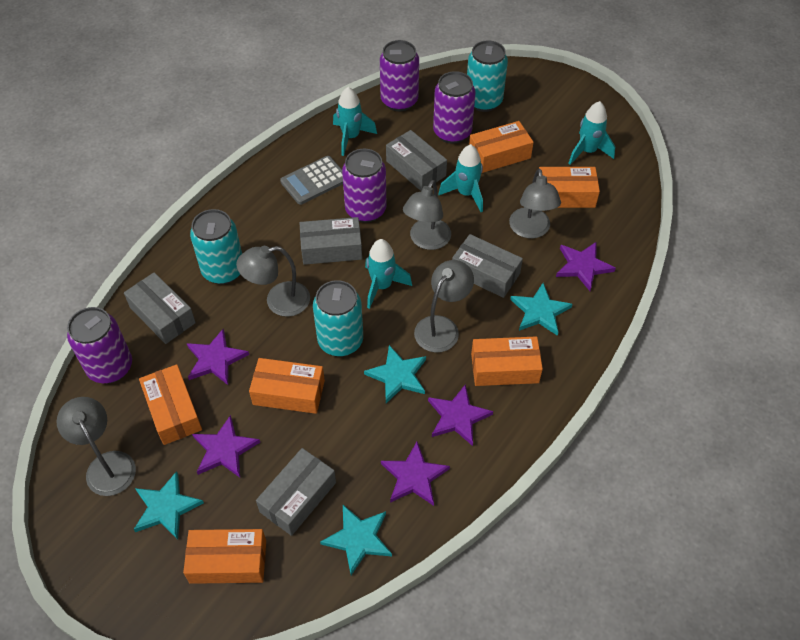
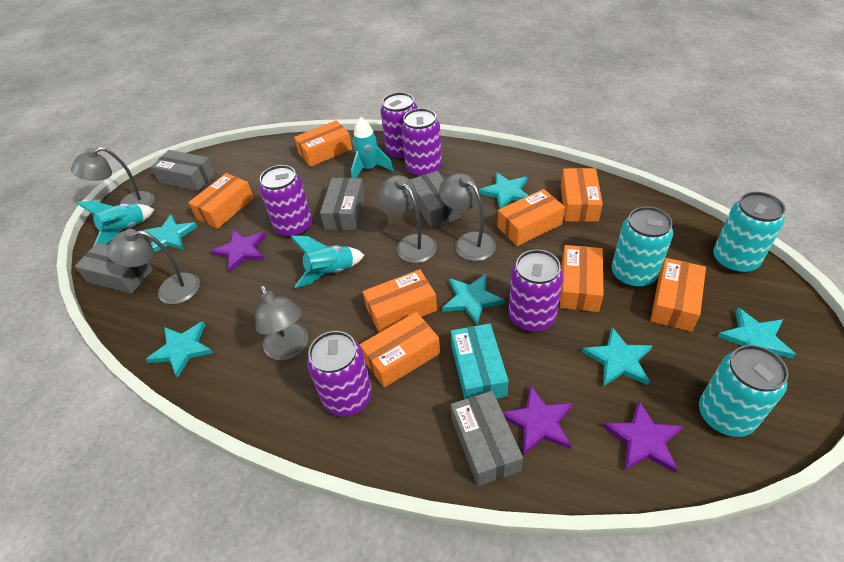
grey calculator: [280,156,343,205] = 1 -> none = 0
orange box: [139,364,202,445] [183,529,266,584] [249,358,325,414] [469,121,534,173] [471,336,543,386] [538,167,600,208] = 6 -> [188,173,254,229] [294,120,352,167] [360,312,440,388] [363,269,437,333] [497,189,565,246] [560,245,604,312] [561,168,603,222] [650,258,706,332] = 8
purple can: [67,307,132,383] [342,149,387,223] [380,40,419,111] [433,71,475,144] = 4 -> [259,165,312,238] [307,331,372,416] [381,92,418,160] [401,108,442,177] [508,249,563,332] = 5
purple star: [186,329,249,385] [192,415,260,478] [381,442,450,506] [428,384,493,446] [556,242,616,291] = 5 -> [211,230,266,272] [503,385,573,455] [603,401,683,473] = 3
turquoise box: none = 0 -> [451,323,509,399] = 1
turquoise rocket: [333,87,377,156] [365,239,412,309] [439,144,483,212] [568,101,615,165] = 4 -> [76,201,155,247] [291,236,364,288] [351,117,394,178] = 3
turquoise star: [133,471,204,540] [320,505,392,575] [364,345,426,403] [510,283,572,336] = 4 -> [143,214,197,253] [146,321,213,378] [442,274,505,326] [479,172,529,209] [582,327,653,387] [717,307,796,359] = 6

